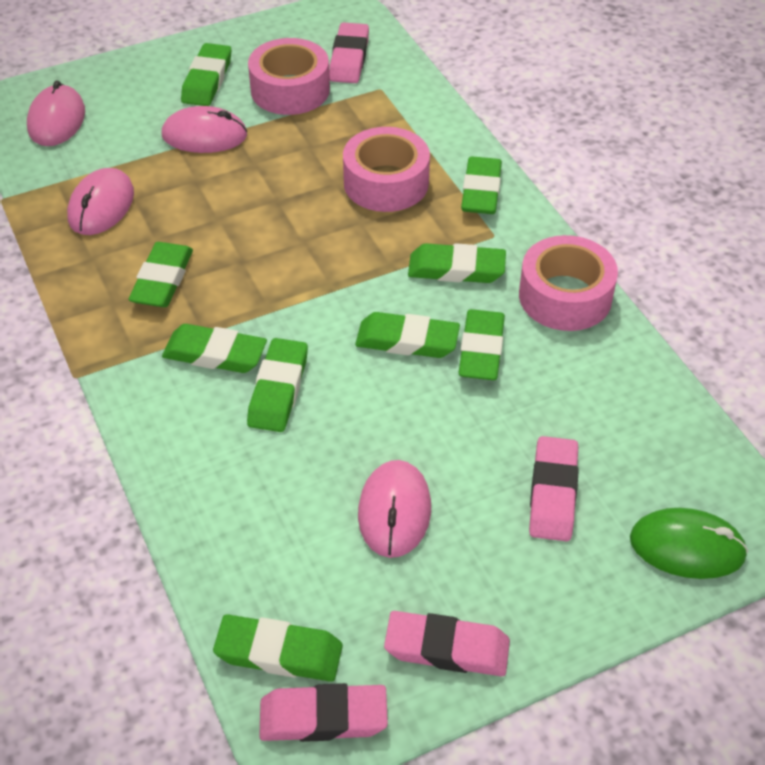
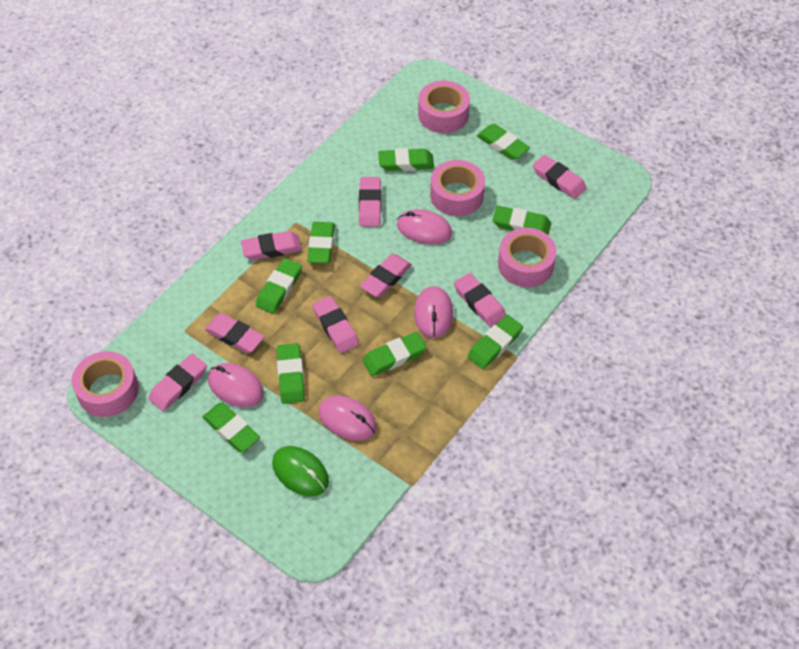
pink eraser: [259,683,388,742] [329,22,369,83] [384,611,510,676] [529,436,579,541] = 4 -> [148,354,207,411] [204,313,264,353] [241,231,302,260] [312,296,359,353] [359,177,382,227] [360,254,412,297] [454,273,506,327] [533,155,587,199] = 8
pink tape: [248,38,330,115] [343,127,430,212] [519,235,618,331] = 3 -> [72,351,139,417] [418,81,470,133] [430,160,485,216] [498,228,557,287] = 4

